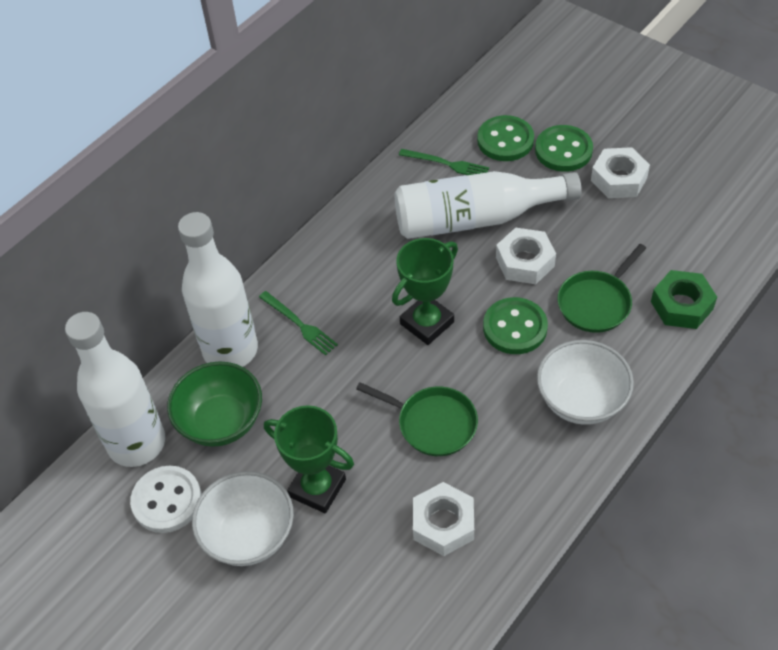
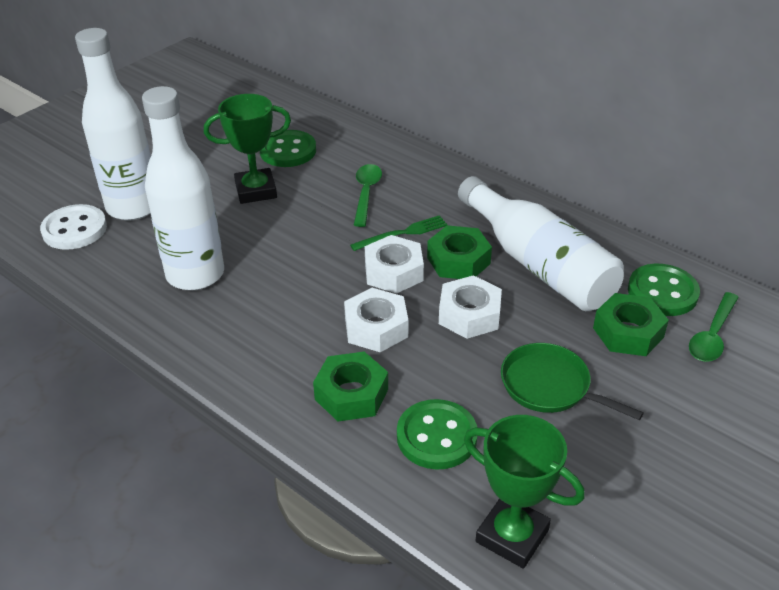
green bowl: [167,362,262,447] = 1 -> none = 0
green fork: [259,291,338,356] [399,149,489,175] = 2 -> [350,215,448,251] = 1
green nut: [651,270,717,329] = 1 -> [313,352,388,422] [427,225,492,279] [593,293,669,356] = 3
green pan: [356,382,478,456] [558,244,646,333] = 2 -> [501,343,644,420] = 1
green spoon: none = 0 -> [354,164,382,227] [689,292,739,362] = 2
white bowl: [192,471,294,566] [537,340,634,425] = 2 -> none = 0

